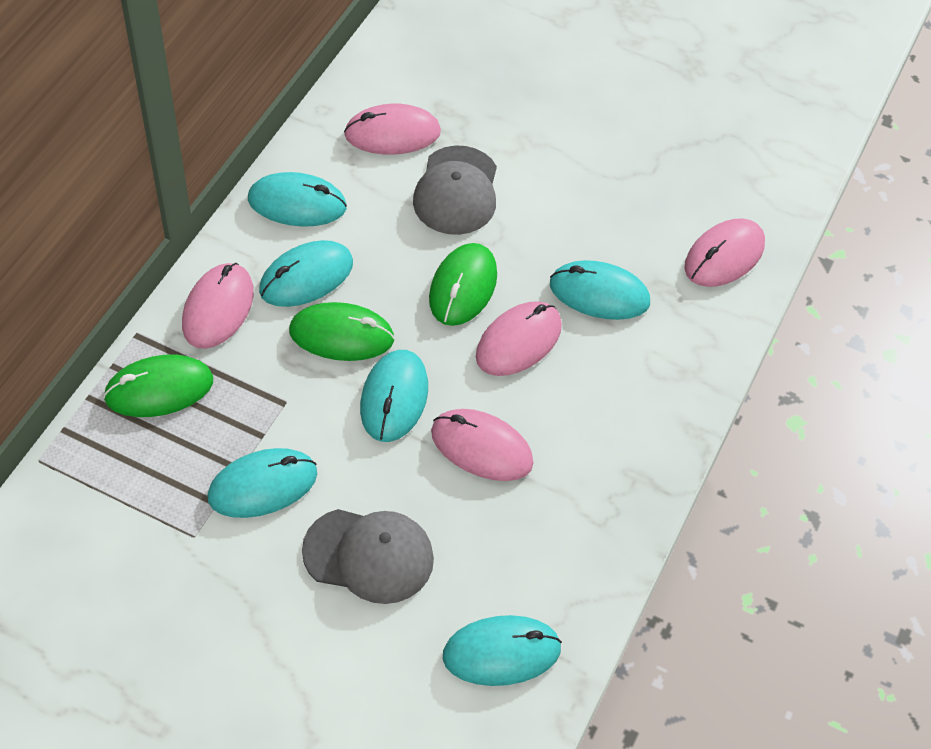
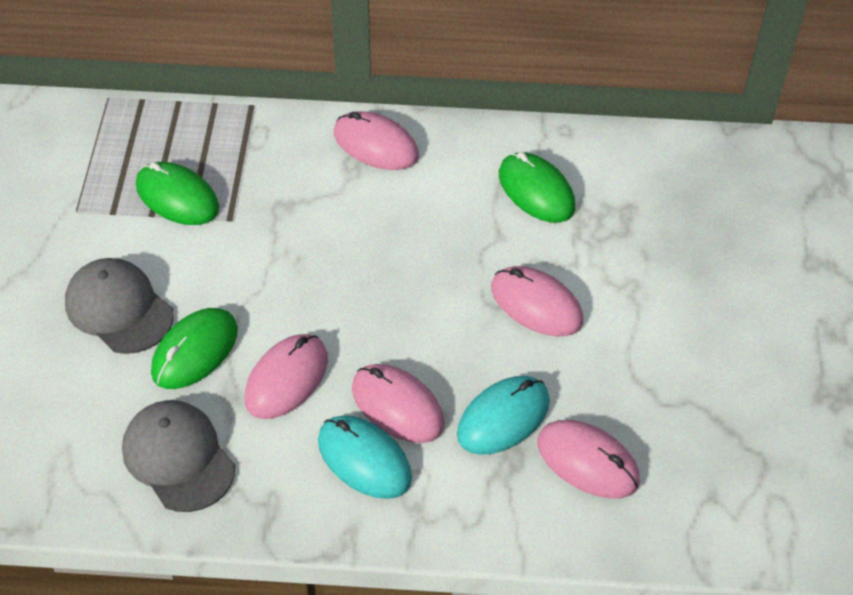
turquoise mouse: [207,448,317,518] [248,172,347,227] [259,240,353,307] [360,350,428,442] [443,615,562,686] [550,260,650,320] = 6 -> [318,415,412,499] [457,376,550,455] = 2

